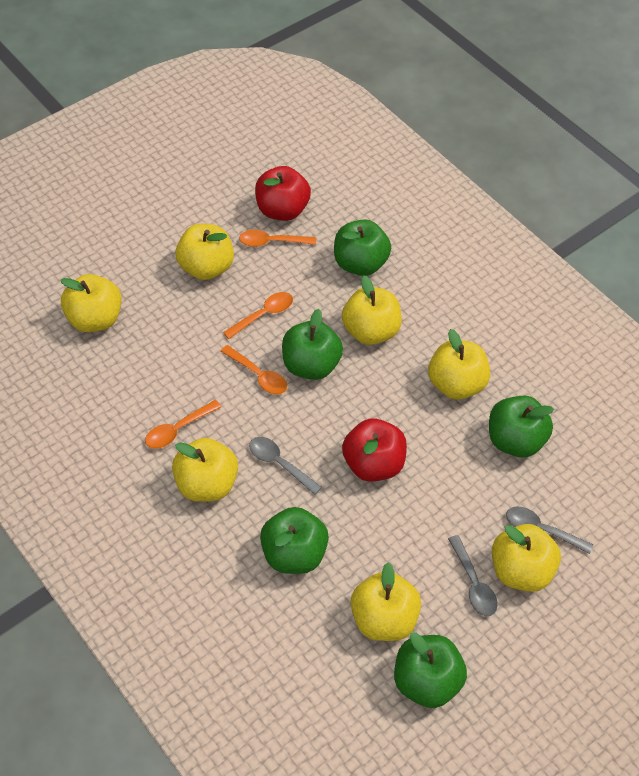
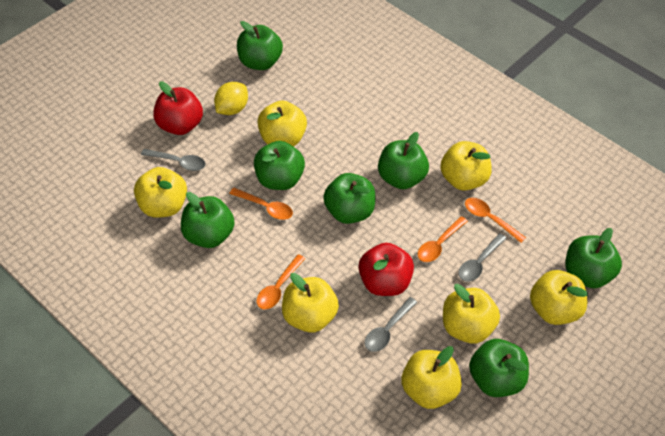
green apple: [260,507,329,574] [282,309,343,380] [334,219,391,276] [394,632,467,708] [489,396,554,458] = 5 -> [181,192,235,248] [237,21,283,70] [254,141,305,190] [323,173,375,224] [378,132,429,189] [469,339,529,397] [566,228,622,288] = 7
yellow lemon: none = 0 -> [214,82,248,115] = 1

